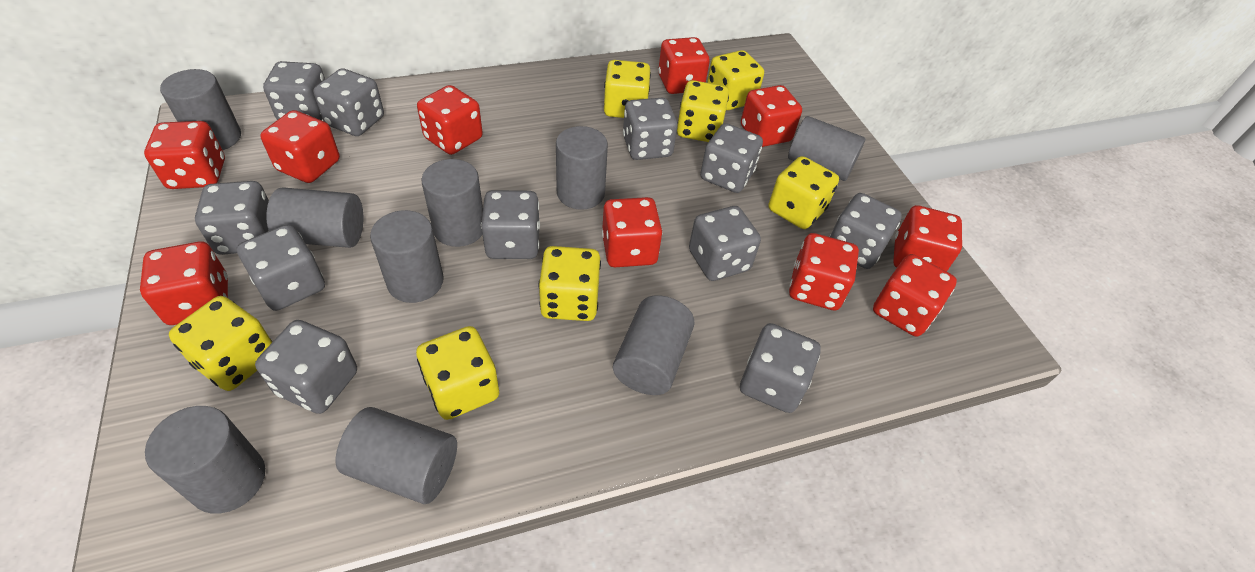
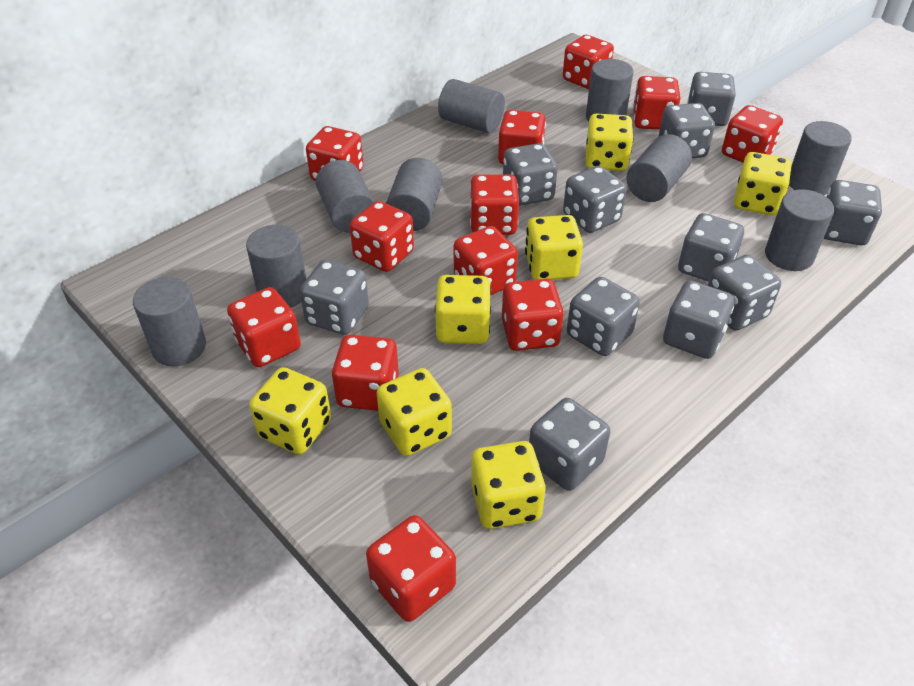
red dice: [140,242,228,325] [144,121,225,189] [260,110,340,183] [417,85,483,155] [602,197,662,267] [658,37,710,94] [741,85,802,147] [789,233,859,310] [873,254,957,337] [893,205,962,272] = 10 -> [227,287,301,367] [306,126,364,181] [332,335,399,411] [350,201,414,272] [366,515,456,622] [454,226,518,295] [470,174,519,235] [498,110,546,164] [502,279,564,351] [563,35,614,89] [633,76,680,130] [722,105,783,163] = 12

